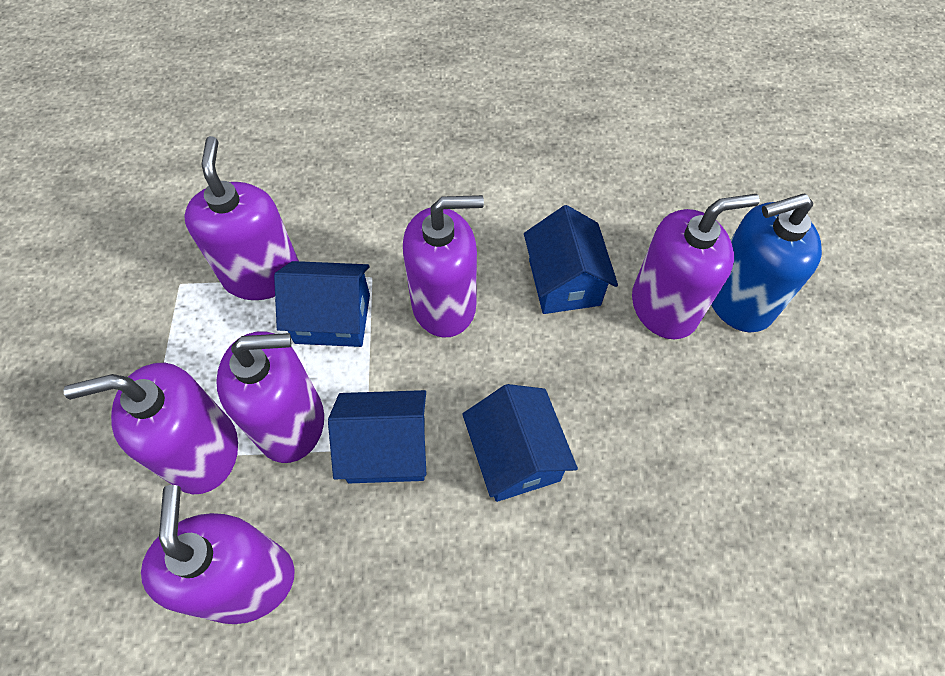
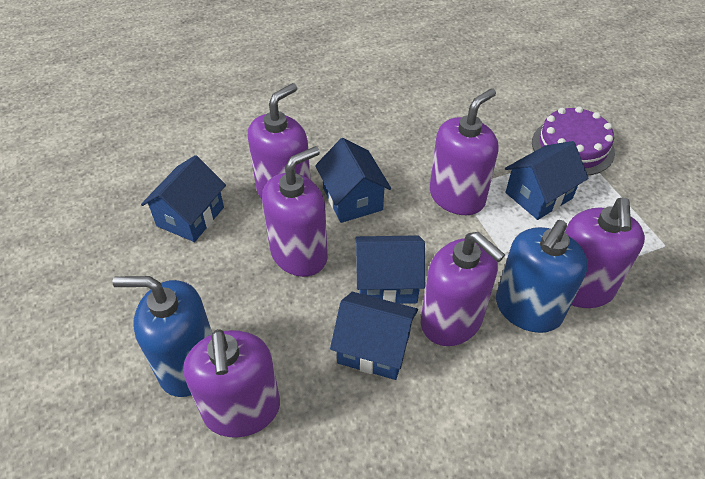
blue house: [274,261,370,347] [328,390,426,483] [462,384,578,502] [524,205,618,314] = 4 -> [141,155,226,242] [315,138,391,223] [330,292,418,380] [355,235,425,304] [505,141,589,220] = 5
blue soap dispenser: [711,193,822,332] = 1 -> [112,276,213,397] [496,220,588,333] = 2
purple cake: none = 0 -> [532,106,615,175] = 1

